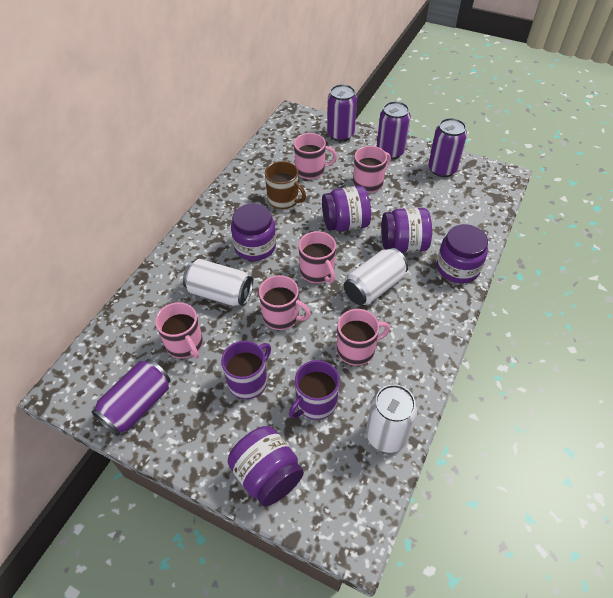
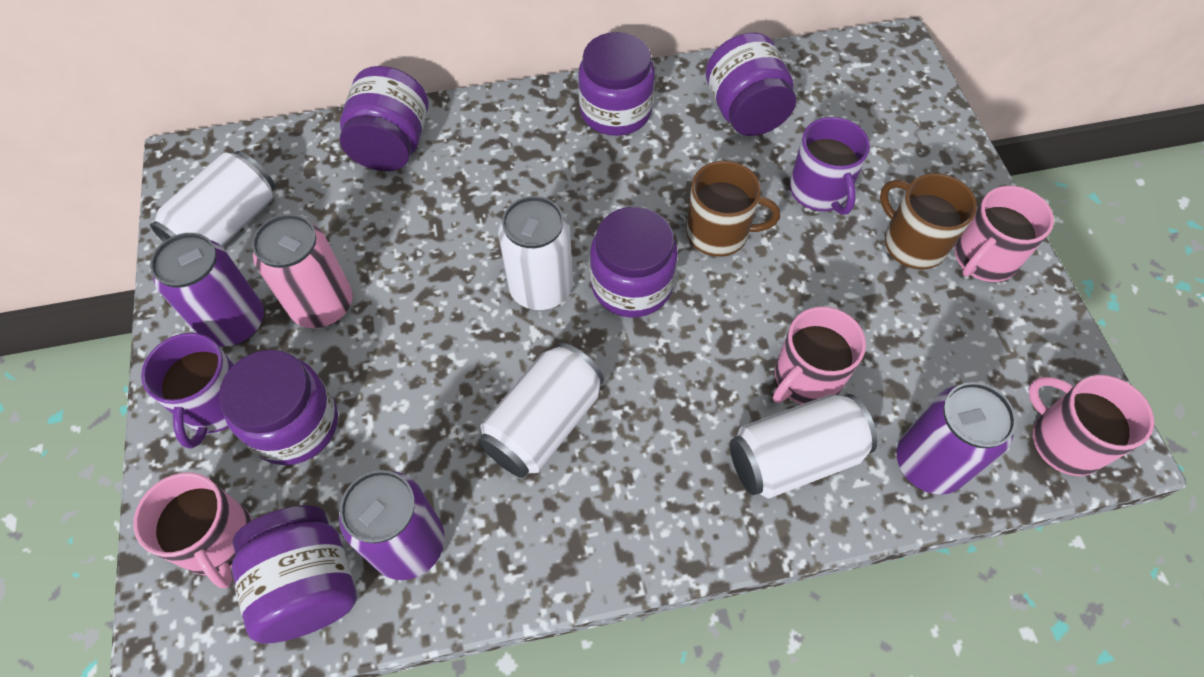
brown mug: [265,161,306,209] = 1 -> [686,161,780,256] [880,173,977,270] = 2
pink can: none = 0 -> [252,214,353,328] = 1
pink mug: [155,302,203,359] [259,275,311,330] [294,133,337,179] [299,231,336,284] [337,309,390,366] [353,146,391,193] = 6 -> [133,472,252,588] [773,307,866,405] [955,186,1054,282] [1028,375,1154,476] = 4
purple can: [91,359,171,436] [327,84,357,142] [376,101,411,160] [428,118,467,177] = 4 -> [150,233,264,347] [339,470,445,580] [897,382,1016,495] = 3
purple jar: [228,426,304,507] [231,203,276,261] [322,186,371,232] [381,208,432,253] [437,224,488,283] = 5 -> [219,350,338,465] [232,505,357,644] [340,66,429,171] [578,32,655,136] [590,207,678,318] [706,33,796,136] = 6
white can: [183,259,253,306] [344,248,408,305] [366,384,418,453] = 3 -> [150,151,275,247] [478,343,604,478] [498,196,573,310] [730,394,878,499] = 4

